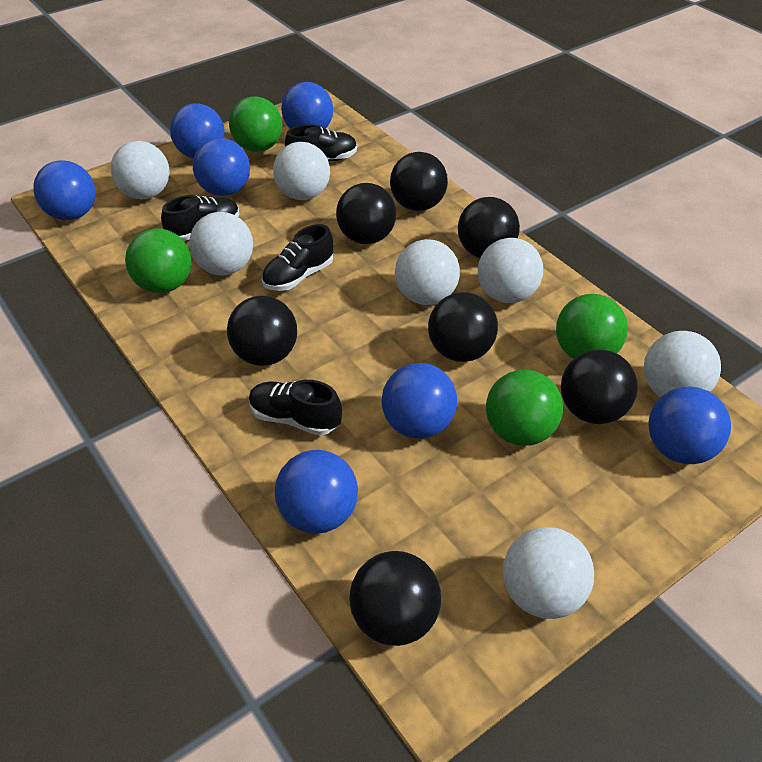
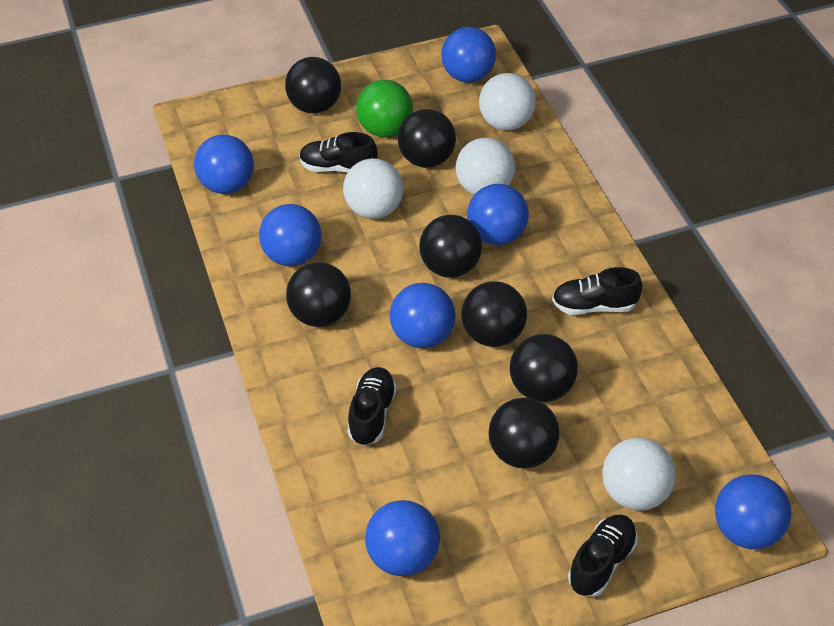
green ball: [125,228,192,293] [229,97,282,152] [486,370,563,446] [556,294,628,359] = 4 -> [356,80,413,137] = 1
white ball: [111,141,170,199] [189,212,253,275] [273,142,330,200] [395,239,460,305] [478,238,543,303] [503,527,594,619] [644,331,721,397] = 7 -> [343,158,403,219] [456,138,515,195] [479,73,536,130] [602,438,676,511] = 4

